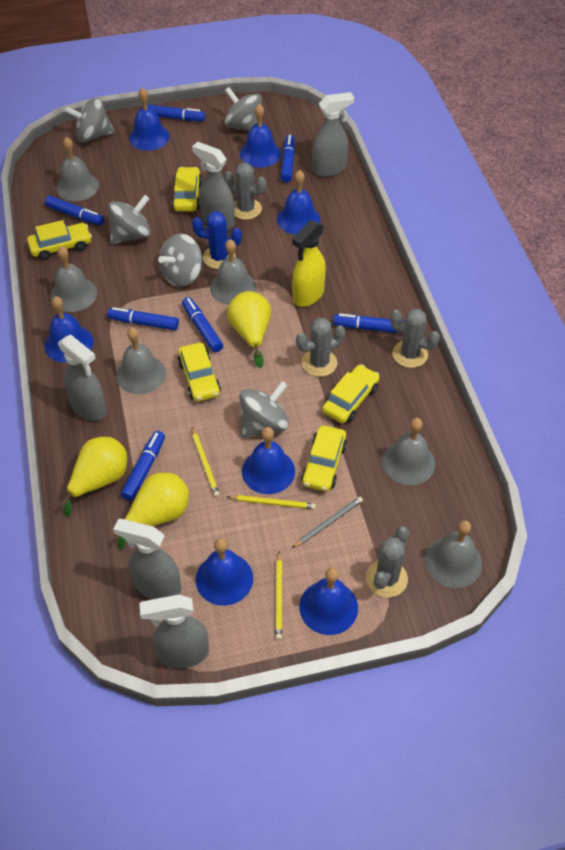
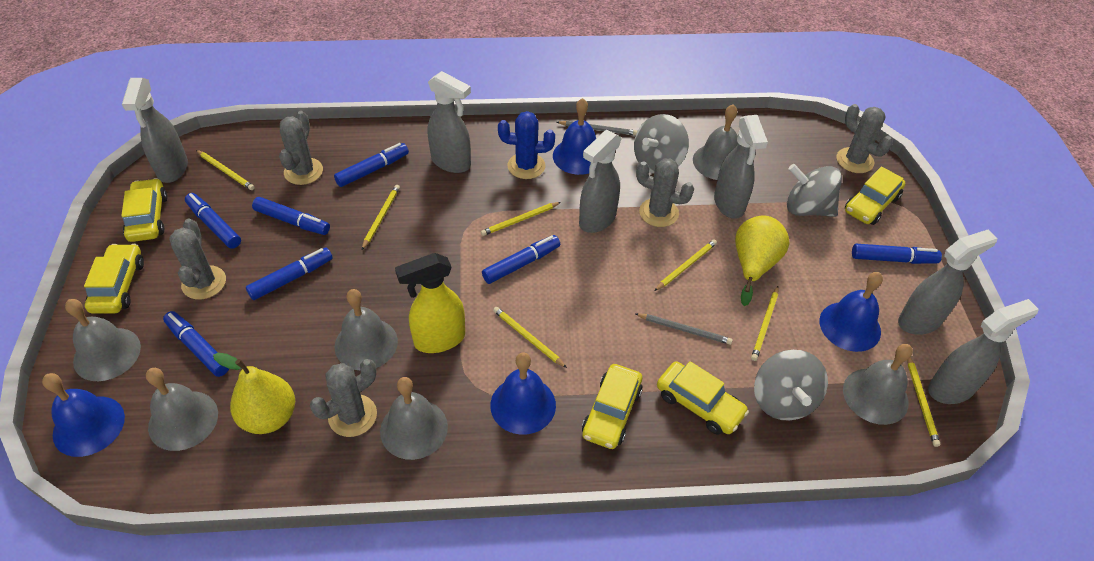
blue bell: [45,296,93,363] [129,87,170,151] [196,538,253,606] [240,104,281,168] [242,427,295,494] [277,170,321,235] [299,568,358,635] = 7 -> [42,373,125,457] [490,352,556,435] [553,98,596,175] [820,272,883,352] = 4
grey cactus: [224,163,266,220] [296,318,346,377] [366,527,409,597] [390,309,440,368] = 4 -> [169,219,226,300] [279,111,323,185] [310,359,377,437] [636,159,694,227] [837,104,893,173] = 5
grey pencil: [292,497,363,548] = 1 -> [557,121,637,135] [635,313,733,345] = 2
grey spinning top: [64,98,115,143] [108,195,151,244] [158,234,202,287] [224,87,262,131] [239,381,289,438] = 5 -> [634,114,689,174] [754,350,828,421] [787,164,842,217] = 3
grey spray bottle: [58,335,107,421] [113,519,181,599] [139,594,209,668] [192,142,235,230] [312,92,354,177] = 5 -> [122,78,188,183] [428,71,471,173] [579,130,622,233] [714,115,768,219] [898,230,998,335] [928,299,1039,404] = 6
yellow pear: [61,437,127,517] [115,473,189,550] [227,291,271,368] = 3 -> [213,353,295,434] [735,216,789,306] = 2
yellow pencil: [192,428,220,497] [227,495,316,509] [276,551,282,640] = 3 -> [196,150,255,190] [362,185,400,250] [481,202,561,236] [493,307,567,368] [654,239,717,291] [751,286,779,361] [907,357,940,447] = 7

